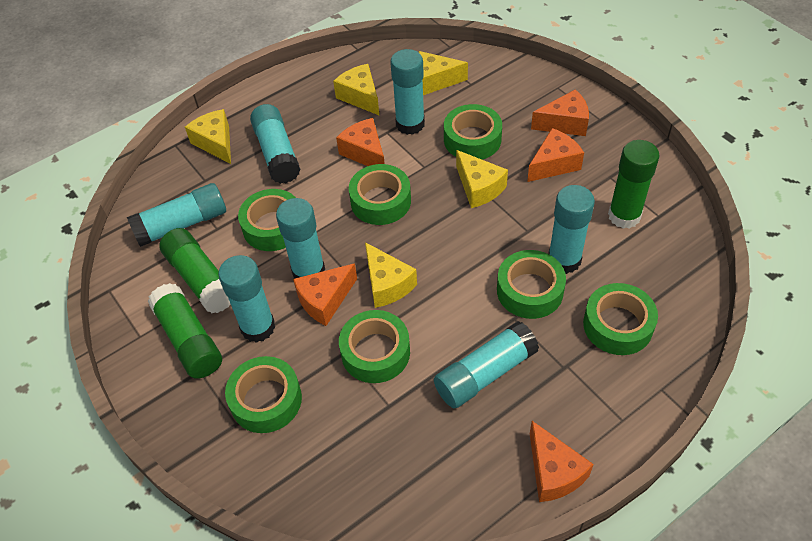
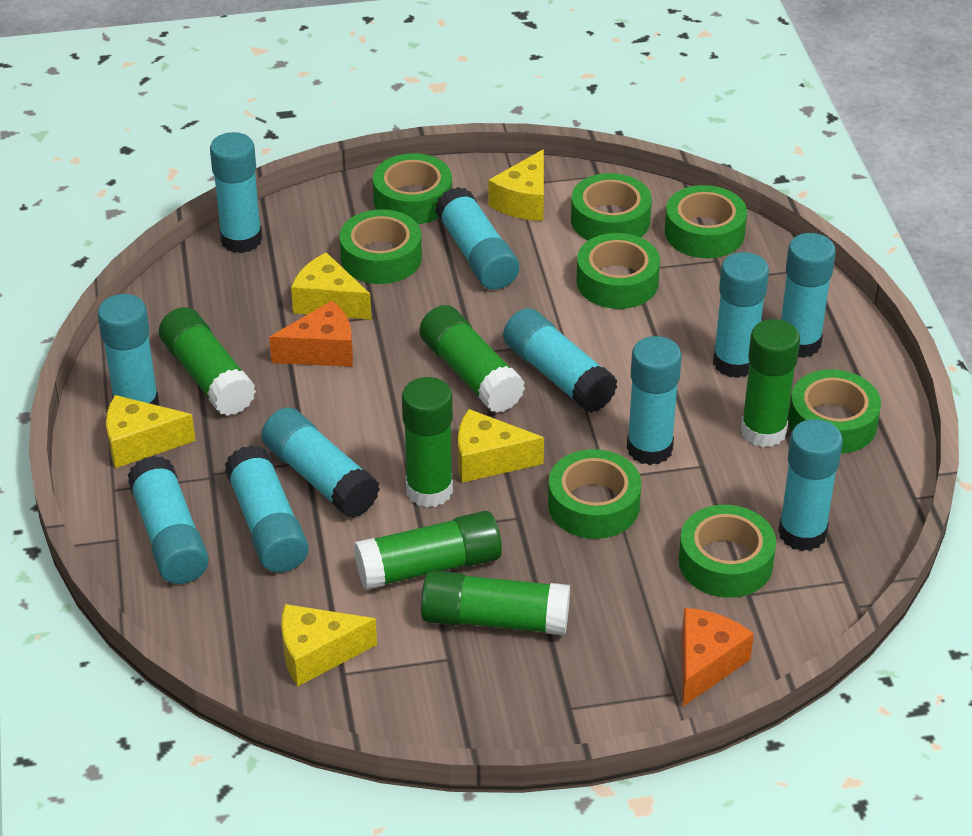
green glue stick: [148,283,222,379] [159,228,230,313] [608,140,660,229] = 3 -> [159,307,256,416] [354,511,502,590] [402,377,453,508] [419,305,525,413] [421,570,570,635] [741,319,800,447] = 6
green tape: [225,356,302,433] [238,189,296,251] [339,310,410,383] [349,164,411,225] [444,104,502,159] [497,250,566,319] [583,283,658,355] = 7 -> [340,210,422,284] [373,153,452,224] [548,449,641,539] [571,173,652,240] [576,233,660,309] [665,185,747,258] [679,505,776,598] [788,369,881,454] = 8
orange cheese: [293,263,357,326] [336,118,385,166] [527,128,584,182] [530,421,594,502] [531,89,589,136] = 5 -> [269,301,353,367] [682,608,754,706] = 2
turquoise glue stick: [127,183,226,247] [218,255,275,343] [250,104,301,184] [276,198,325,279] [390,49,425,135] [434,321,539,408] [548,185,595,274] = 7 -> [98,294,159,406] [128,456,209,584] [210,132,262,253] [225,445,309,573] [261,407,380,518] [435,187,519,290] [503,308,617,413] [627,336,682,465] [713,252,769,378] [778,419,843,551] [781,233,836,358] = 11

